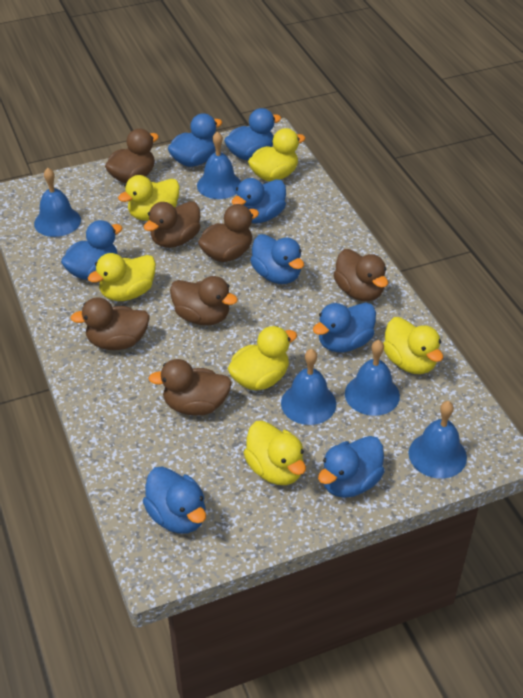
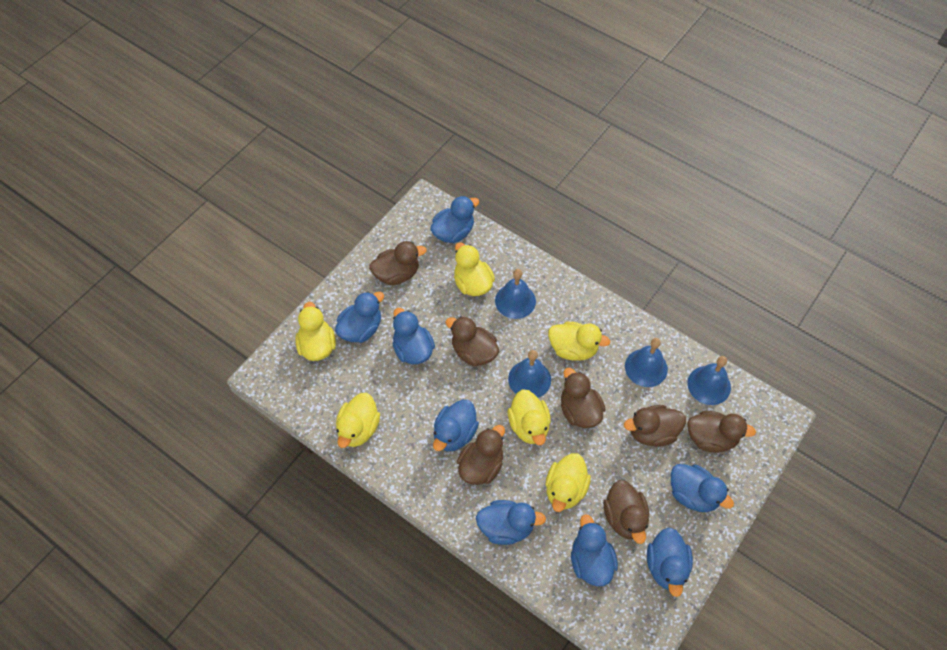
blue bell: [34,168,81,237] [197,132,241,199] [281,349,336,425] [345,340,400,416] [409,401,467,479] = 5 -> [495,269,536,319] [508,350,551,398] [625,338,668,387] [687,356,731,405] = 4

